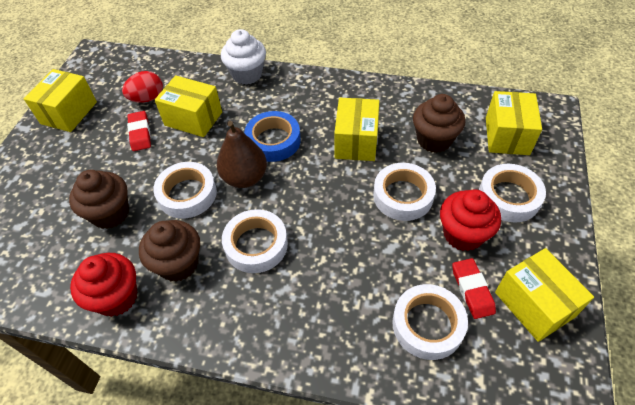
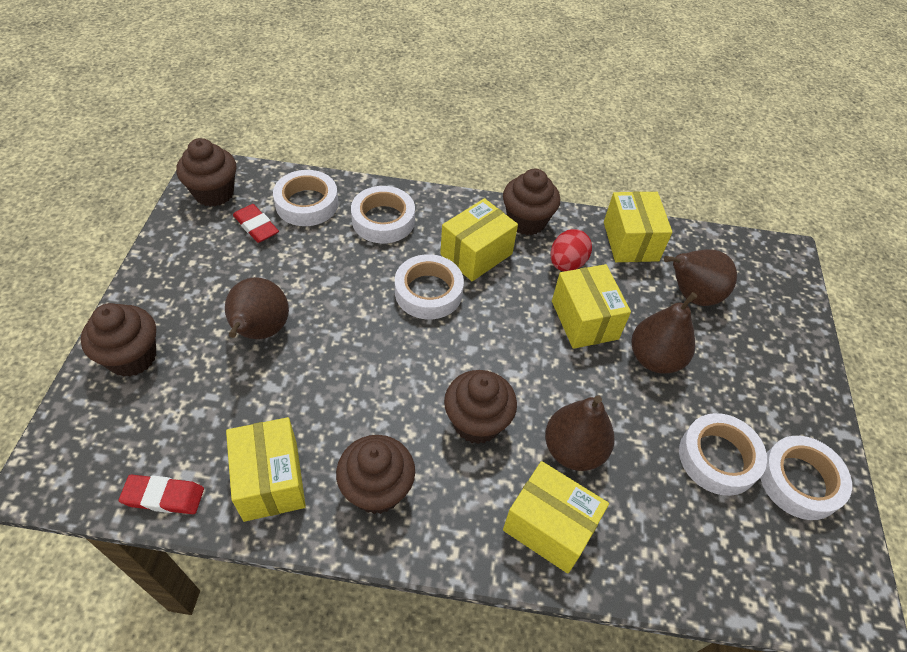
blue tape: [244,111,301,162] = 1 -> none = 0
brown cupcake: [69,170,129,229] [139,220,200,282] [413,94,465,153] = 3 -> [81,303,156,377] [176,138,236,207] [336,435,415,514] [444,370,517,444] [503,169,560,235] = 5
brown pear: [217,121,267,188] = 1 -> [225,277,289,339] [545,396,615,471] [631,292,697,374] [664,249,737,306] = 4
red cupcake: [70,253,137,317] [440,189,501,251] = 2 -> none = 0
white cupcake: [221,29,266,85] = 1 -> none = 0

